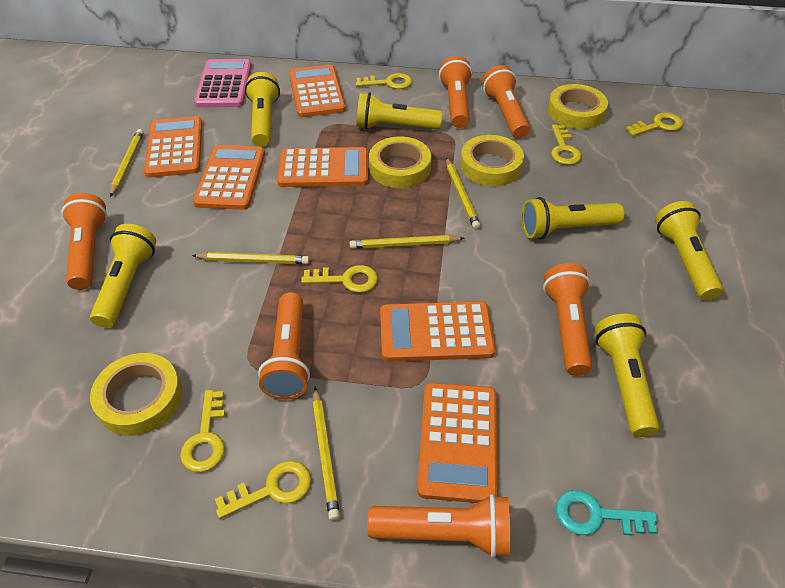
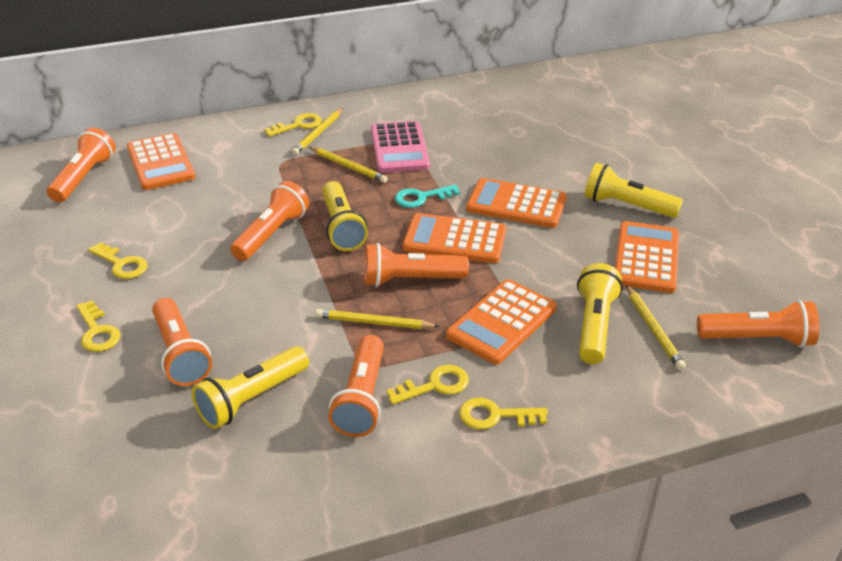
orange calculator: [144,116,203,178] [193,145,265,210] [277,147,368,187] [289,65,346,117] [380,301,495,362] [417,382,497,503] = 6 -> [127,133,195,190] [403,213,506,263] [446,279,557,364] [466,178,567,228] [615,221,679,293] = 5
yellow flashlight: [90,224,156,328] [245,72,280,147] [356,93,443,130] [522,197,624,239] [595,314,659,437] [655,201,723,300] = 6 -> [192,346,309,429] [322,181,368,251] [577,263,623,364] [584,162,683,218] = 4
yellow key: [180,390,225,472] [215,461,311,519] [301,265,378,293] [356,73,412,89] [551,124,582,165] [626,113,683,136] = 6 -> [77,300,120,352] [88,242,147,279] [264,113,322,137] [386,365,469,405] [459,398,548,430] = 5
yellow pencil: [110,129,144,197] [192,252,309,264] [313,387,340,521] [350,235,464,249] [446,158,481,230] = 5 -> [291,108,343,155] [309,147,388,183] [315,309,440,329] [626,285,686,370] = 4
yellow tape: [90,353,182,436] [369,137,431,188] [460,135,524,186] [548,84,608,129] = 4 -> none = 0

